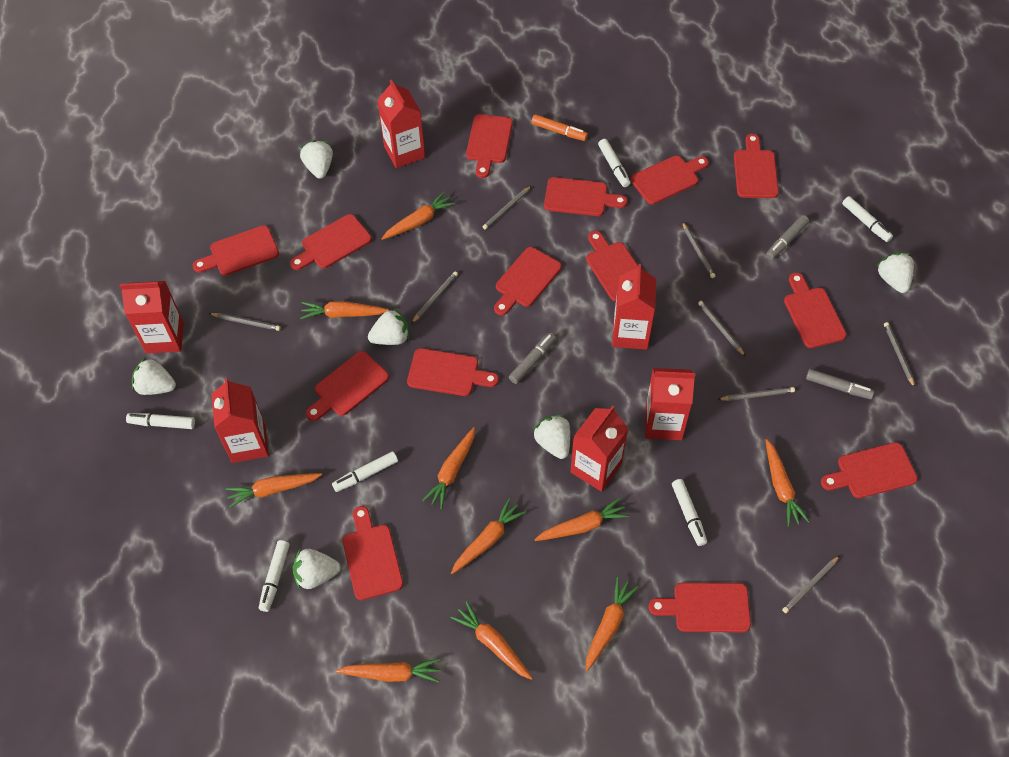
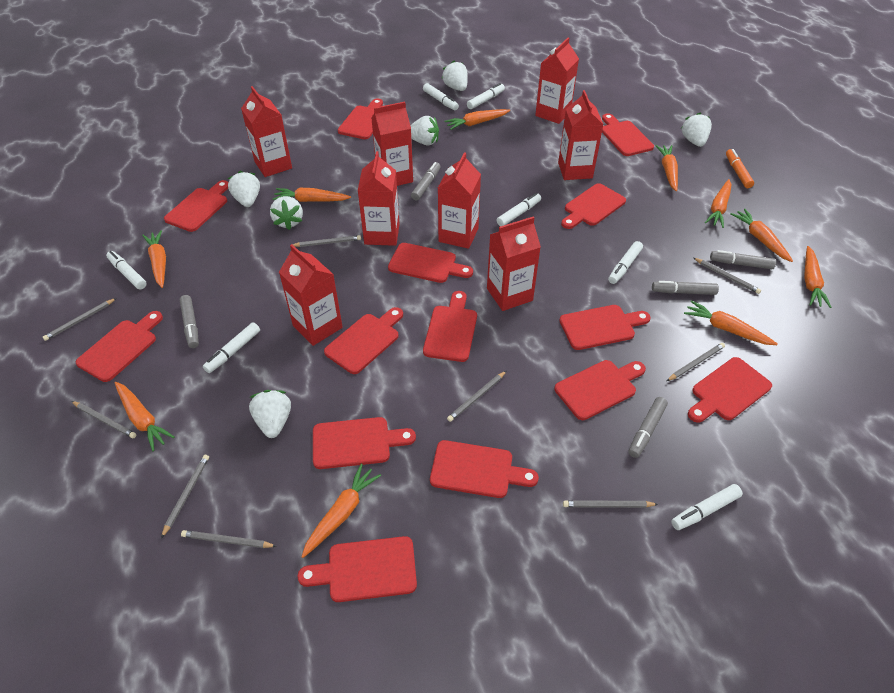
grey marker: [509,333,556,384] [766,215,809,260] [806,369,874,399] = 3 -> [179,295,199,348] [411,162,441,201] [629,397,668,458] [652,281,719,295] [710,250,776,269] = 5
grey pencil: [209,313,280,331] [411,271,458,324] [483,186,531,229] [682,222,715,278] [698,301,746,357] [717,387,795,401] [782,556,839,613] [884,322,915,388] = 8 -> [43,298,116,341] [71,401,136,438] [161,455,209,538] [181,530,277,548] [293,235,361,247] [447,371,506,422] [563,500,658,508] [667,343,725,381] [694,258,761,294] = 9
red carton: [120,281,184,354] [212,378,269,463] [377,79,425,168] [570,406,628,492] [612,264,656,350] [645,368,695,440] = 6 -> [241,86,292,177] [279,244,343,346] [358,151,400,246] [372,102,413,186] [438,152,481,249] [487,216,541,311] [535,38,579,124] [558,90,604,180] = 8
white marker: [126,413,195,429] [259,540,290,612] [332,451,398,492] [598,139,630,187] [672,479,707,546] [842,196,893,242] = 6 -> [106,251,147,289] [203,322,260,373] [423,83,459,110] [467,83,505,109] [497,193,541,226] [608,241,643,284] [671,484,743,530] = 7

